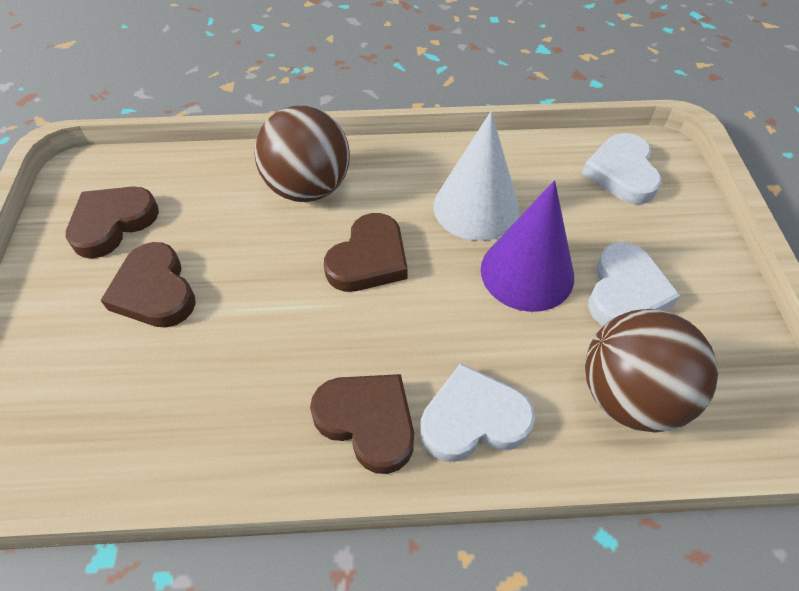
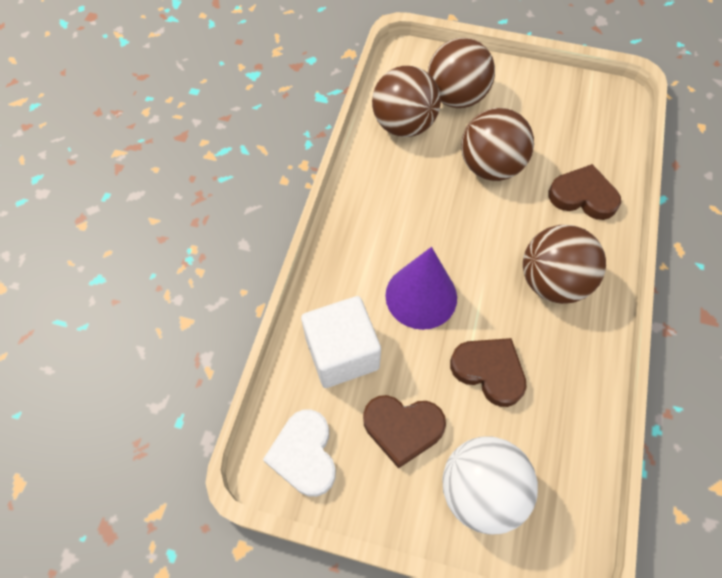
brown ball: [254,106,350,202] [585,309,718,433] = 2 -> [372,66,441,137] [428,38,495,108] [461,108,534,181] [523,225,606,304] = 4
brown heart: [66,187,159,259] [100,242,196,328] [310,374,414,474] [324,213,408,292] = 4 -> [363,395,446,469] [450,338,527,407] [548,164,621,220] = 3
white ball: none = 0 -> [442,436,538,535] = 1
white cone: [433,111,519,241] = 1 -> none = 0
white cube: none = 0 -> [301,296,381,388] = 1
white heart: [420,363,535,462] [582,133,662,204] [588,242,681,326] = 3 -> [263,410,336,497] = 1

